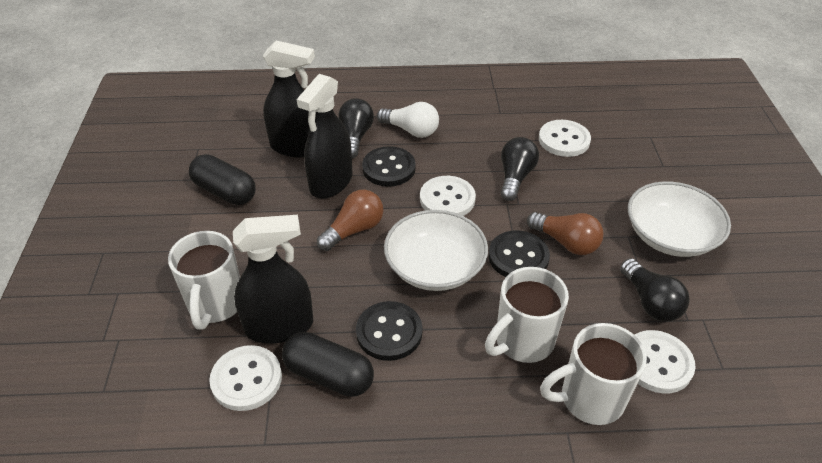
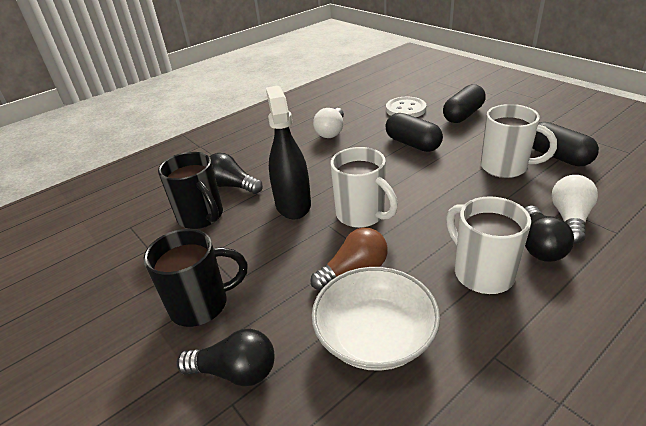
black button: [356,301,423,361] [362,146,416,187] [489,230,550,277] = 3 -> none = 0
black capsule: [189,154,256,205] [282,332,374,397] = 2 -> [385,113,443,152] [443,84,486,123] [532,122,599,166] = 3
black mug: none = 0 -> [143,229,248,327] [158,152,223,229] = 2
black spray bottle: [233,215,313,343] [263,41,315,157] [297,74,352,198] = 3 -> [266,86,311,219] = 1
brown light bulb: [317,189,383,251] [527,212,603,255] = 2 -> [310,228,388,291] = 1
white bowl: [384,210,488,291] [628,181,731,257] = 2 -> [312,267,440,371] = 1
white button: [209,345,282,411] [420,176,476,216] [539,120,591,157] [635,330,696,394] = 4 -> [386,97,426,117] = 1
white light bulb: [377,102,439,138] = 1 -> [313,108,344,138] [552,175,598,244] = 2

